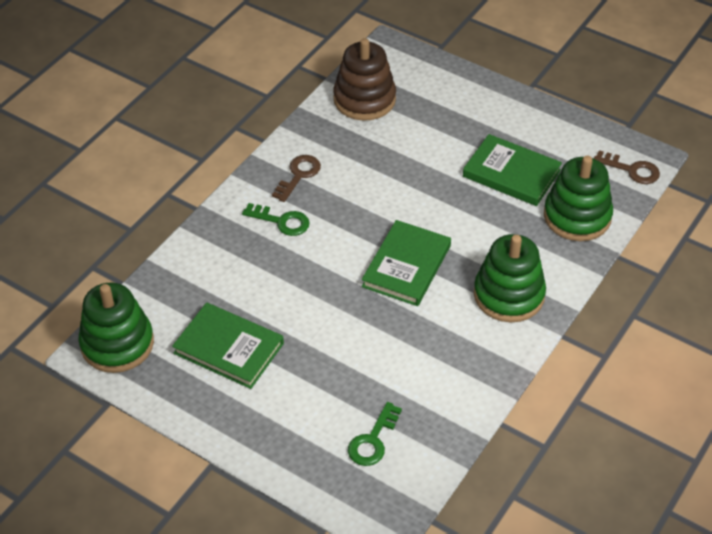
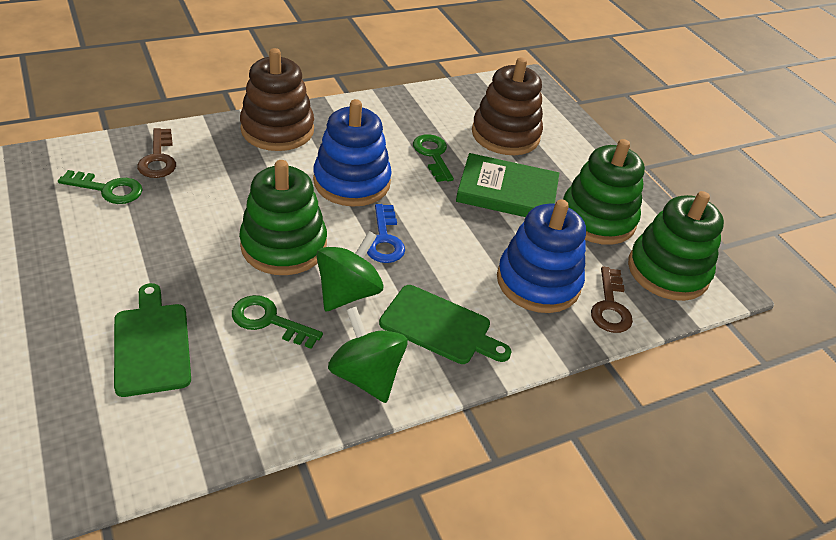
blue key: none = 0 -> [367,204,405,263] = 1
blue stacking toy: none = 0 -> [313,99,392,207] [497,200,586,313] = 2
brown stacking toy: [333,38,396,121] = 1 -> [240,48,314,151] [472,57,543,155] = 2
green book: [172,302,284,389] [362,220,451,306] [463,134,562,206] = 3 -> [456,153,559,217] = 1
green cutting board: none = 0 -> [114,283,191,397] [379,285,511,364] = 2
green key: [242,203,310,236] [348,402,402,466] = 2 -> [58,170,143,204] [232,295,323,349] [413,134,454,182] = 3
green spinning top: none = 0 -> [316,231,384,311] [328,307,408,403] = 2

